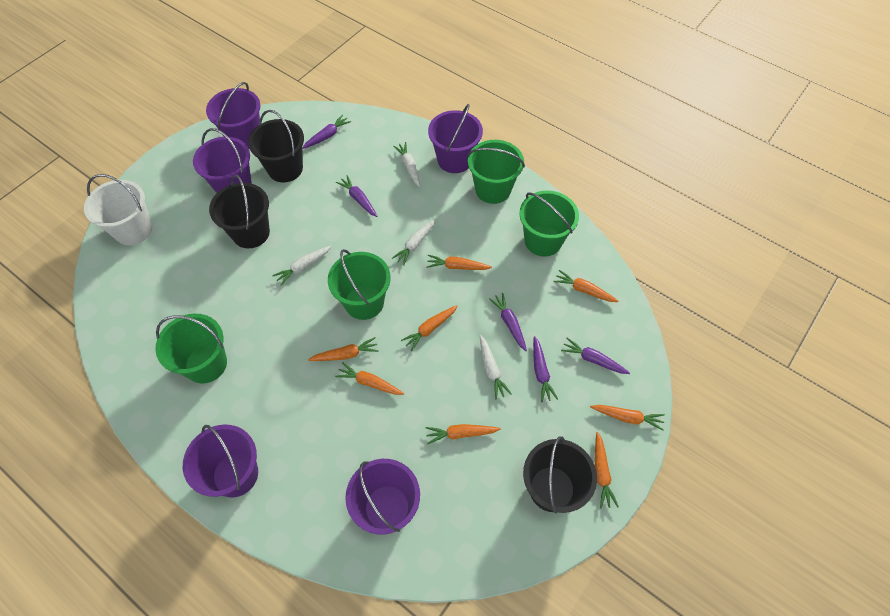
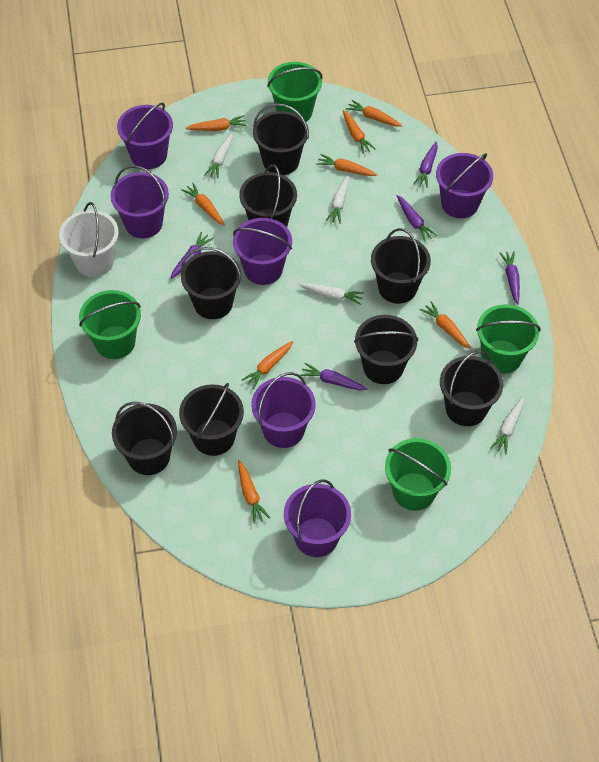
black bucket: [209,175,270,248] [248,110,304,182] [523,436,597,513] = 3 -> [112,402,177,475] [179,383,244,456] [181,247,242,319] [239,164,297,227] [253,103,309,175] [354,315,418,384] [371,228,431,304] [440,351,503,426] = 8
purple bucket: [183,425,258,497] [193,128,252,193] [206,82,260,149] [345,459,420,535] [428,104,483,173] = 5 -> [111,165,169,238] [117,103,173,169] [233,218,292,285] [251,372,316,448] [284,479,351,557] [436,153,493,218] = 6

